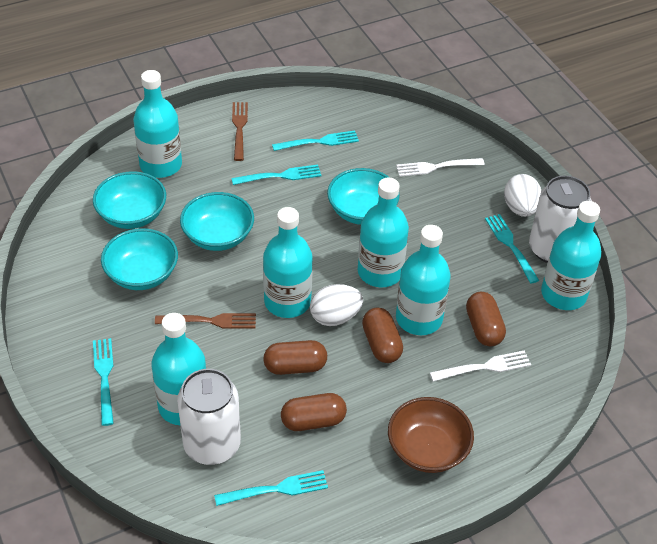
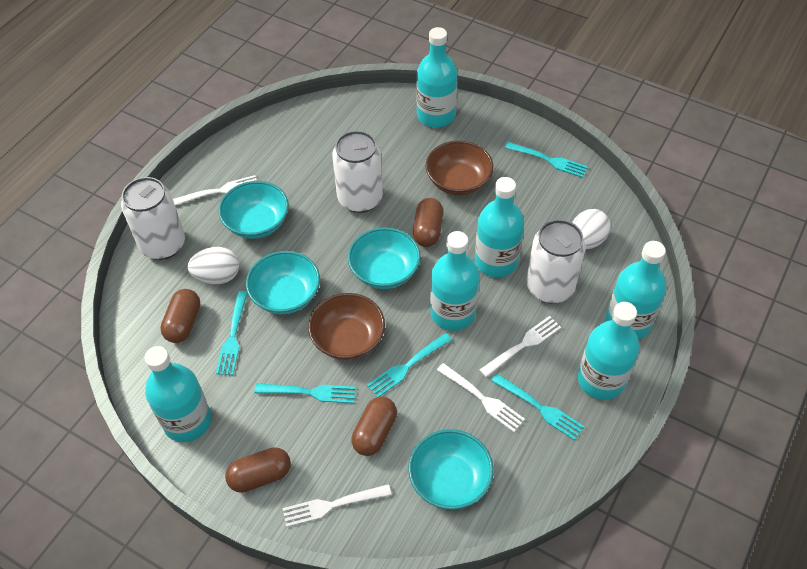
brown bowl: [388,397,474,473] = 1 -> [308,293,385,360] [425,141,493,196] = 2
brown fork: [155,313,256,329] [232,102,248,161] = 2 -> none = 0
white can: [177,369,241,465] [529,175,592,263] = 2 -> [121,177,185,260] [332,131,383,213] [526,219,586,303] = 3
white fork: [396,158,485,177] [430,350,531,382] = 2 -> [173,175,257,206] [283,484,392,527] [437,363,525,432] [480,316,561,377] = 4

